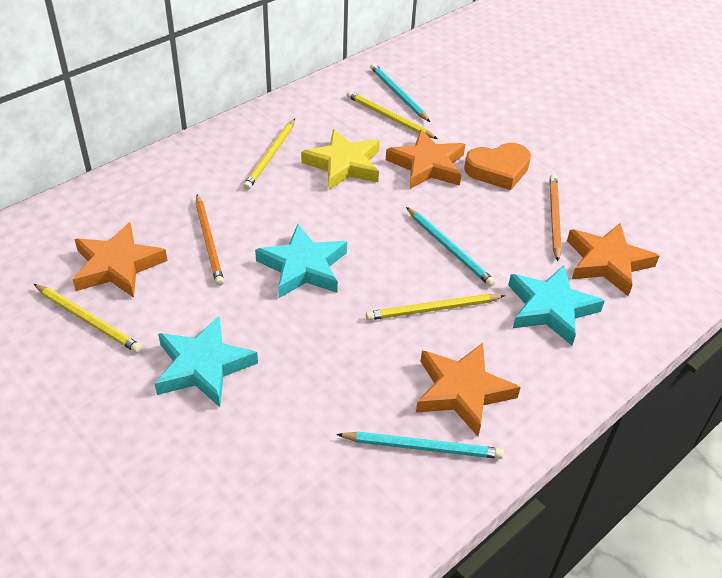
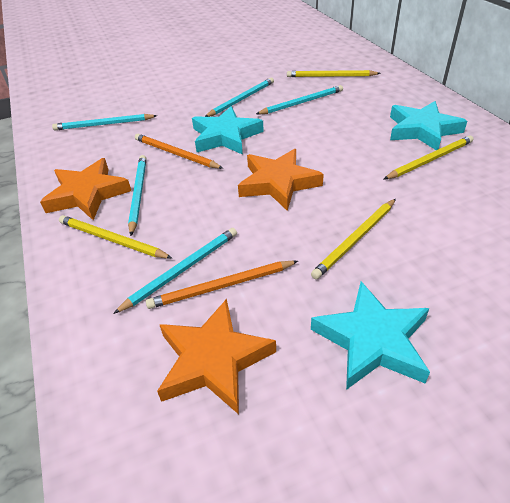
orange heart: [464,143,531,190] = 1 -> none = 0
orange star: [73,222,167,298] [386,129,465,189] [416,343,521,436] [567,223,659,296] = 4 -> [40,158,131,220] [157,299,276,414] [238,149,324,211] = 3
turquoise pencil: [336,431,504,459] [370,64,430,122] [406,207,496,287] = 3 -> [52,114,157,130] [113,228,237,314] [128,155,146,236] [205,78,274,117] [256,85,343,115] = 5
yellow star: [301,129,380,190] = 1 -> none = 0

